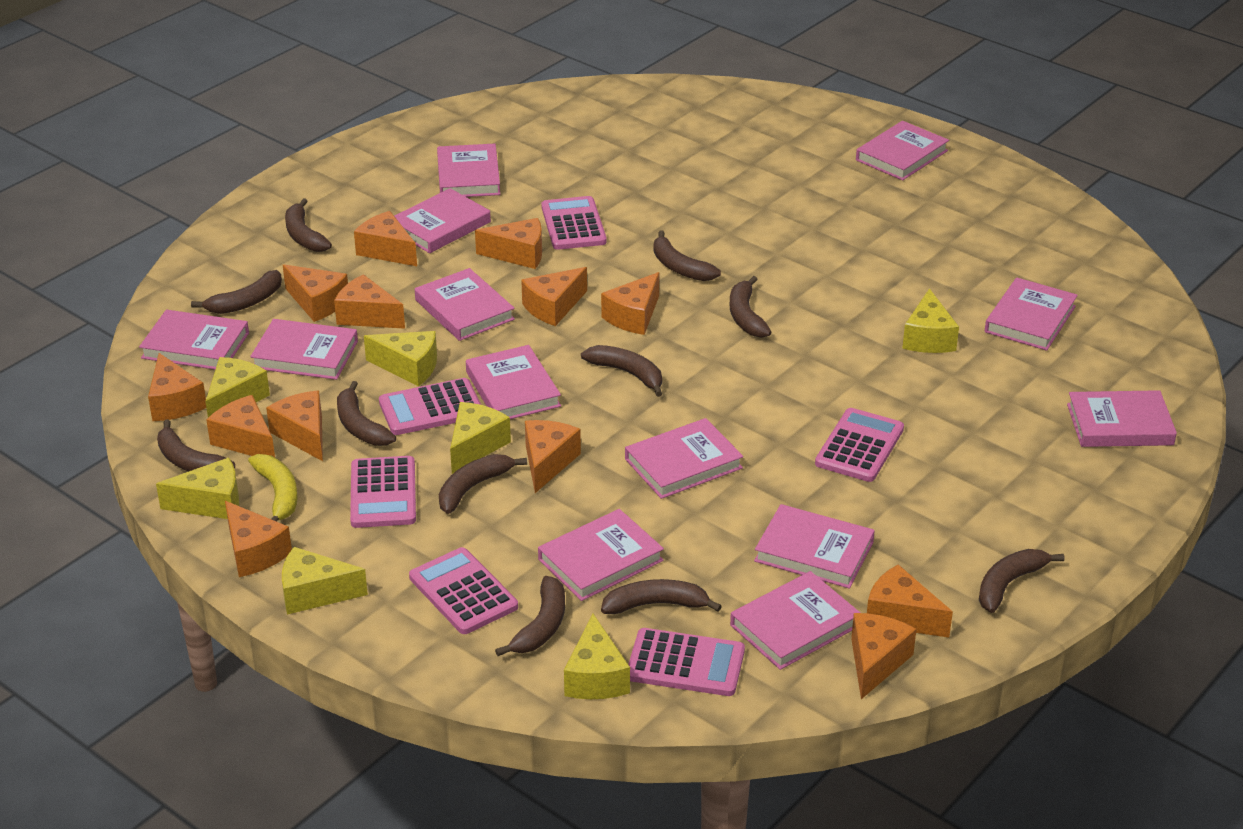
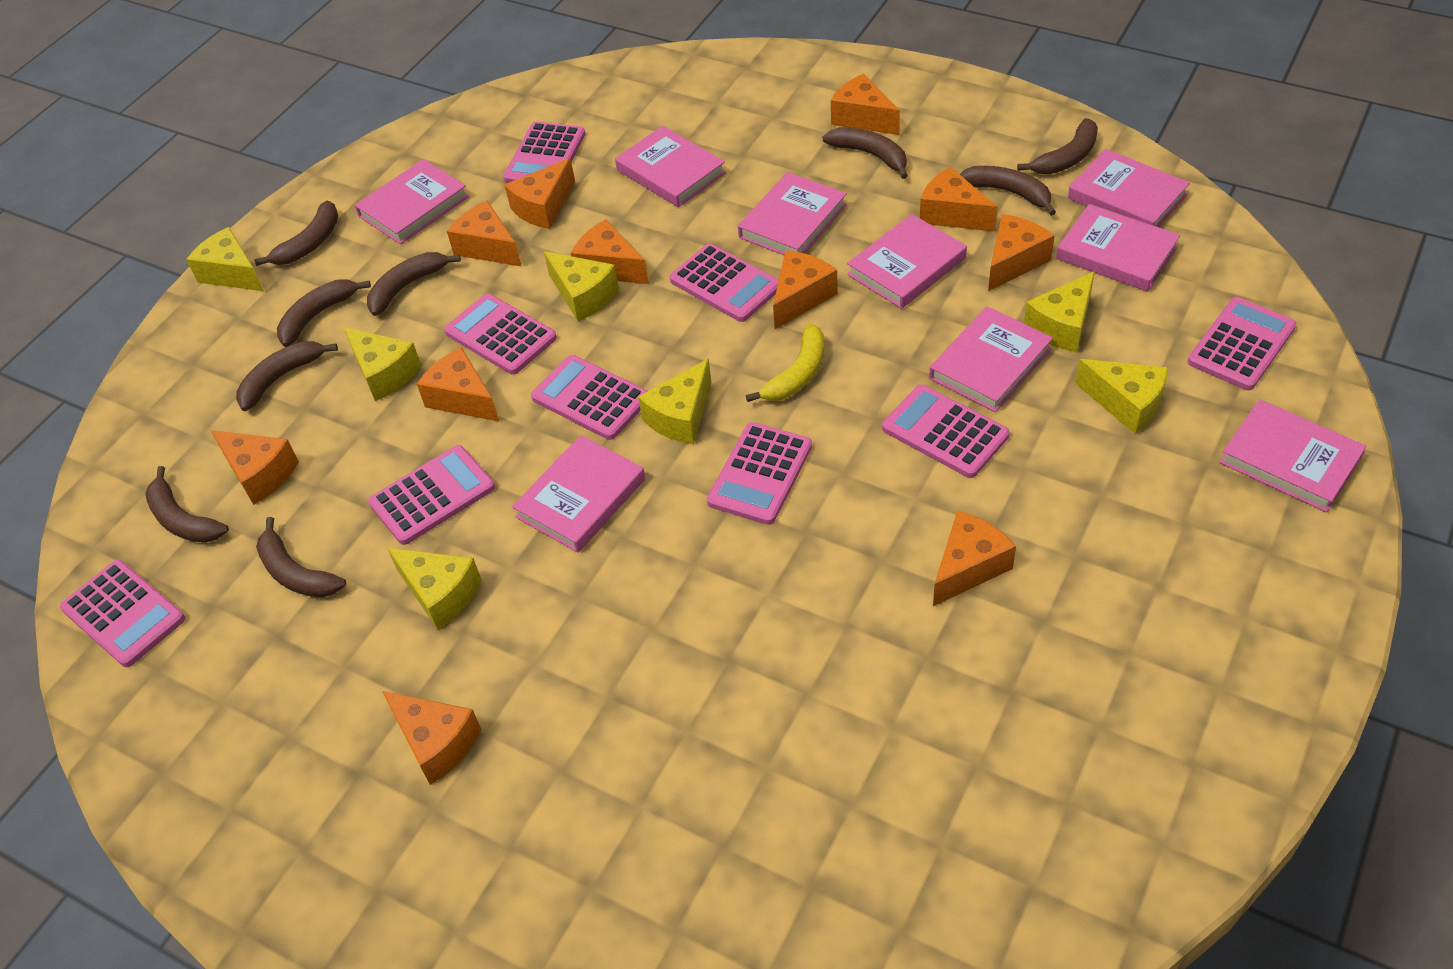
brown banana: [157,419,235,471] [191,270,282,314] [285,198,332,252] [337,381,396,446] [439,454,527,514] [495,576,565,656] [581,345,662,397] [601,579,722,614] [654,230,721,281] [730,276,771,338] [979,549,1065,613] = 11 -> [145,466,229,543] [236,341,338,411] [254,201,338,266] [256,517,346,597] [277,279,371,347] [367,252,461,316] [823,127,908,179] [960,166,1056,216] [1017,118,1098,174] = 9
orange cheese: [148,353,206,421] [206,395,275,457] [225,501,292,577] [266,391,323,461] [283,265,348,322] [334,274,405,329] [354,211,417,266] [475,218,542,269] [521,267,587,326] [525,420,581,493] [601,272,659,335] [851,613,916,699] [867,564,953,637] = 13 -> [211,430,299,505] [382,691,481,785] [417,347,500,422] [447,200,522,267] [505,158,575,229] [571,219,649,284] [773,250,838,329] [831,74,900,135] [920,167,998,232] [933,511,1016,606] [988,214,1055,291] = 11
pink book: [139,310,249,370] [250,319,358,380] [395,188,491,253] [415,268,515,341] [437,144,500,197] [466,345,561,419] [538,509,664,601] [625,418,743,499] [730,571,861,670] [754,504,875,589] [856,121,949,181] [985,278,1078,351] [1067,390,1177,447] = 13 -> [355,159,469,244] [512,435,645,553] [615,126,726,207] [738,172,847,255] [847,214,967,309] [929,306,1053,412] [1056,204,1180,292] [1068,149,1190,227] [1219,399,1366,512] = 9
pink calculator: [350,456,416,528] [379,378,481,435] [409,547,518,634] [542,196,606,250] [628,628,745,696] [815,408,904,482] = 6 -> [60,560,185,667] [368,445,495,545] [444,294,557,375] [503,122,585,183] [531,355,648,440] [670,244,779,322] [707,422,812,525] [882,385,1010,478] [1188,297,1297,390] = 9

